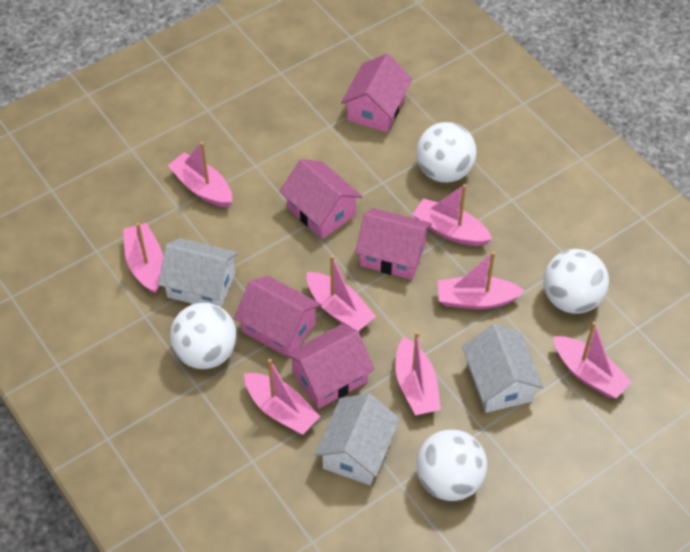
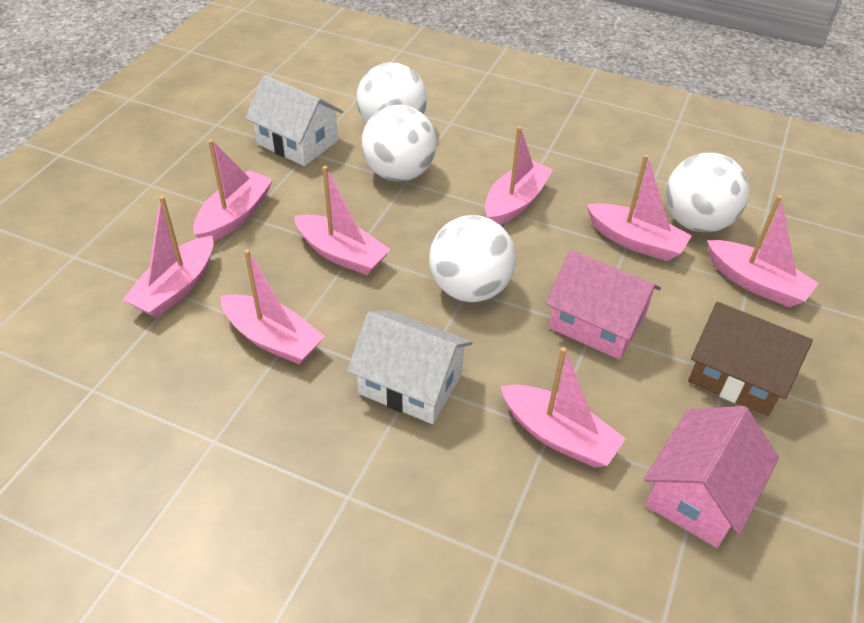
brown house: none = 0 -> [688,302,813,416] = 1
pink house: [234,276,322,358] [279,159,363,239] [285,324,375,409] [341,54,412,132] [355,208,432,280] = 5 -> [546,250,661,360] [644,406,779,548] = 2
white house: [158,238,239,307] [315,393,400,485] [462,324,544,413] = 3 -> [245,75,343,166] [347,311,472,424] = 2

